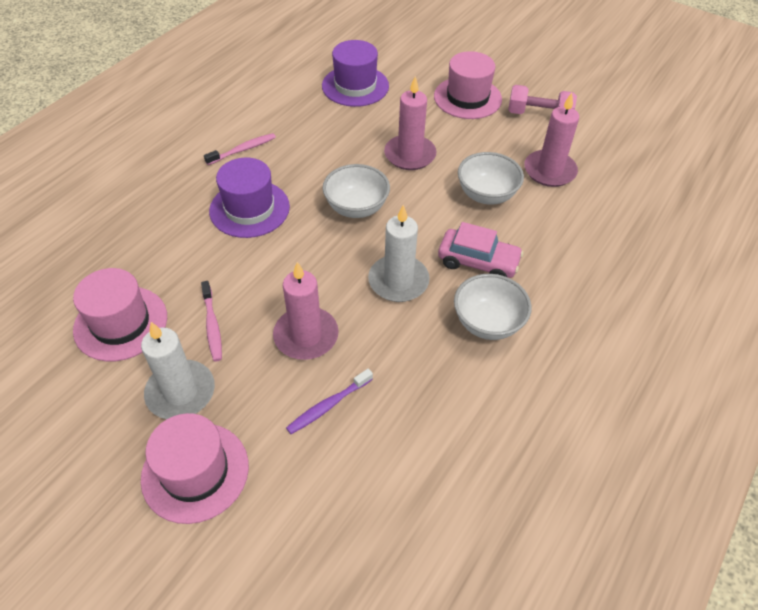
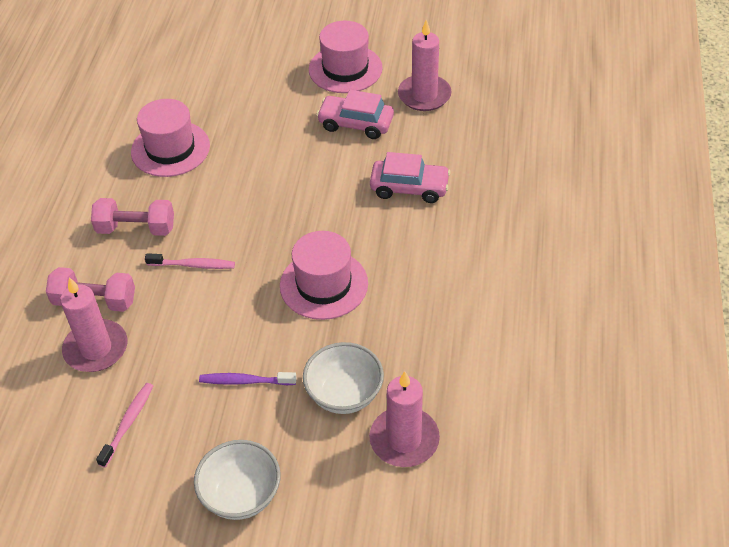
pink car: [438,222,524,278] = 1 -> [316,90,394,139] [370,152,451,203] = 2
pink dumbbell: [508,85,577,114] = 1 -> [46,267,135,312] [91,198,174,236] = 2
purple hat: [209,157,290,238] [322,40,389,107] = 2 -> none = 0
white bowl: [323,164,390,218] [454,274,532,340] [458,152,524,205] = 3 -> [194,440,280,520] [303,342,384,414] = 2
white candle: [141,322,215,419] [368,205,430,302] = 2 -> none = 0

